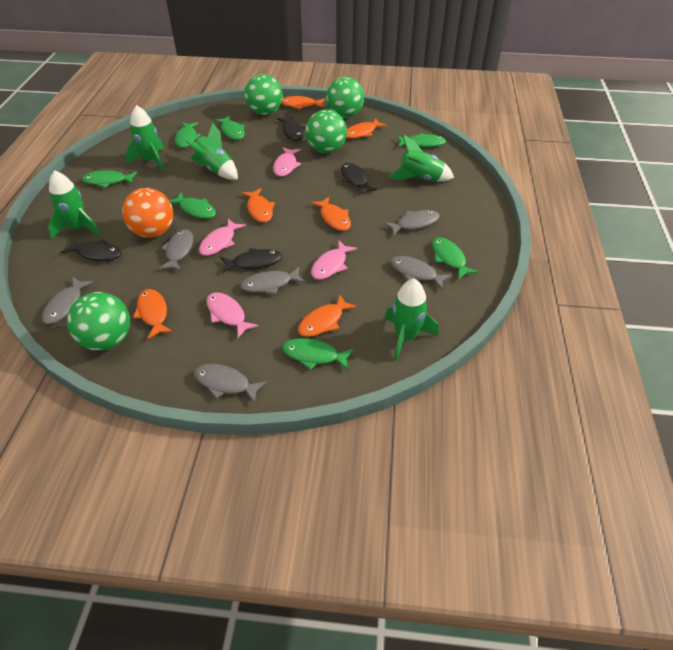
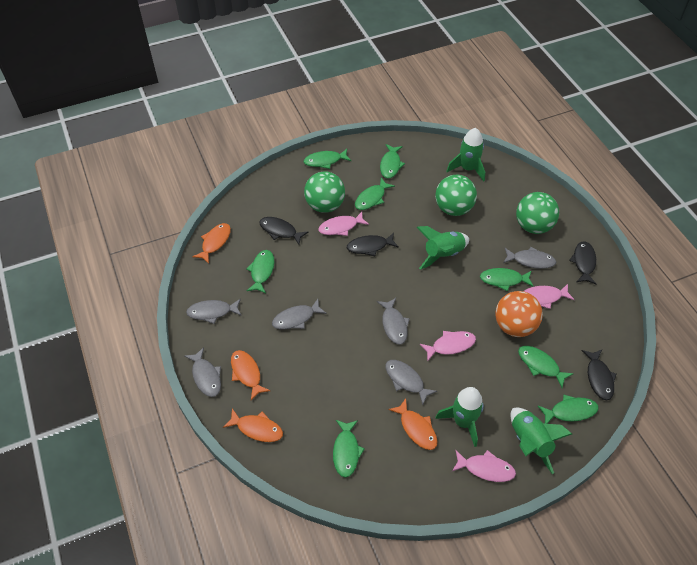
green ball: [67,292,130,351] [244,74,283,115] [305,110,347,153] [326,77,364,118] = 4 -> [304,171,345,213] [435,175,477,216] [516,192,559,234] = 3
green fish: [82,170,137,188] [169,192,216,219] [175,122,201,148] [214,116,245,140] [282,338,354,370] [397,133,446,147] [432,237,478,279] = 7 -> [246,250,274,294] [304,149,351,169] [333,420,365,477] [355,178,395,210] [380,144,405,179] [480,268,534,291] [518,346,574,388] [538,395,599,424] = 8
green rocket: [48,170,101,239] [125,105,164,172] [180,123,238,180] [385,279,438,361] [388,135,454,182] = 5 -> [417,226,469,270] [435,387,484,447] [446,128,485,182] [510,408,572,474] = 4
orange fish: [133,289,173,339] [242,188,275,222] [281,96,325,110] [298,295,357,337] [311,197,351,231] [346,118,387,138] = 6 -> [192,223,231,264] [223,408,283,442] [231,350,270,400] [388,398,438,450] = 4

